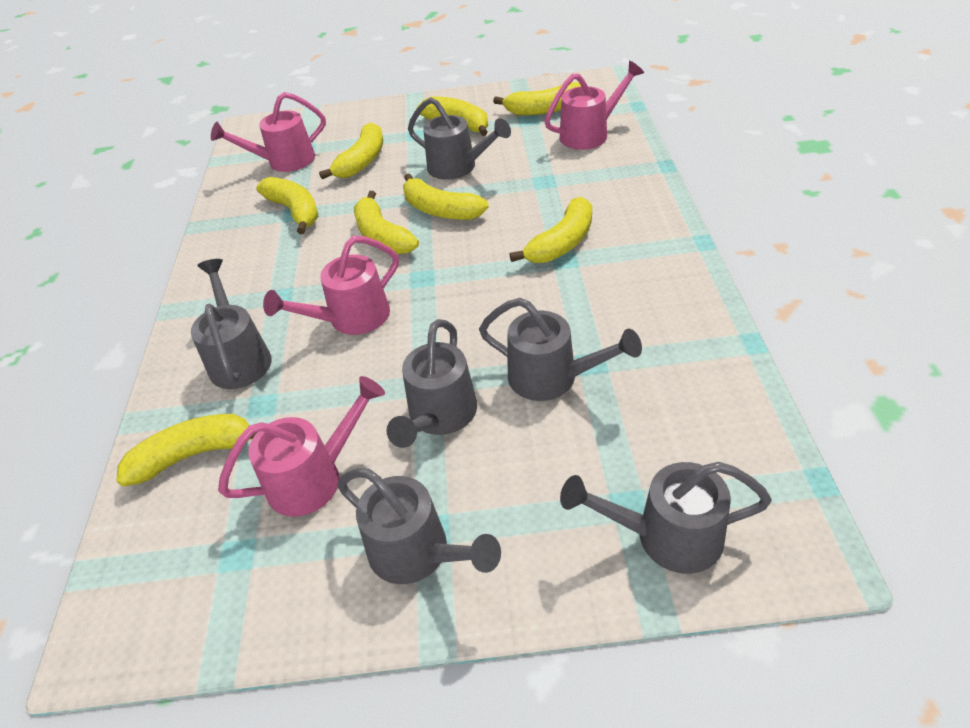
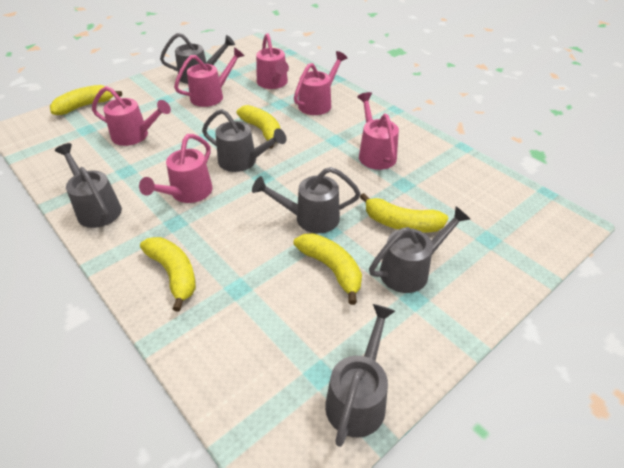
pink watering can: [211,92,326,172] [218,376,385,517] [263,236,399,335] [544,61,644,150] = 4 -> [92,86,171,146] [139,134,213,203] [174,47,245,107] [256,33,289,89] [294,51,348,115] [357,92,399,170] = 6
yellow banana: [116,414,257,487] [256,177,318,234] [319,122,383,179] [354,191,419,254] [403,173,489,220] [417,97,488,136] [493,82,581,116] [509,197,592,263] = 8 -> [50,85,122,115] [140,237,196,311] [237,105,280,148] [293,233,362,305] [360,193,448,233] = 5

